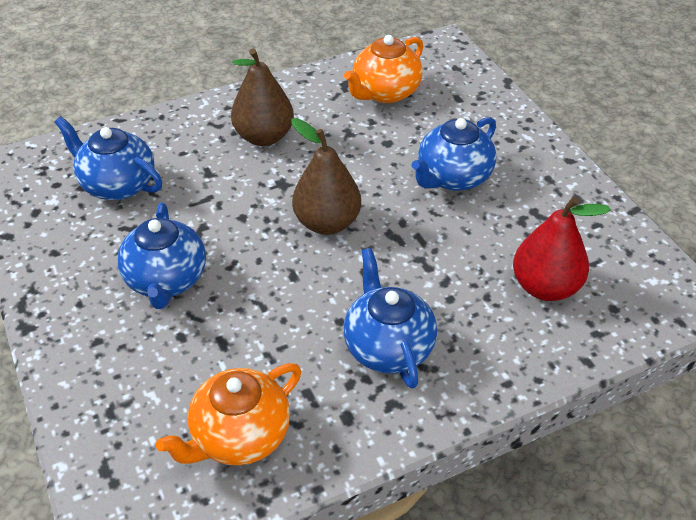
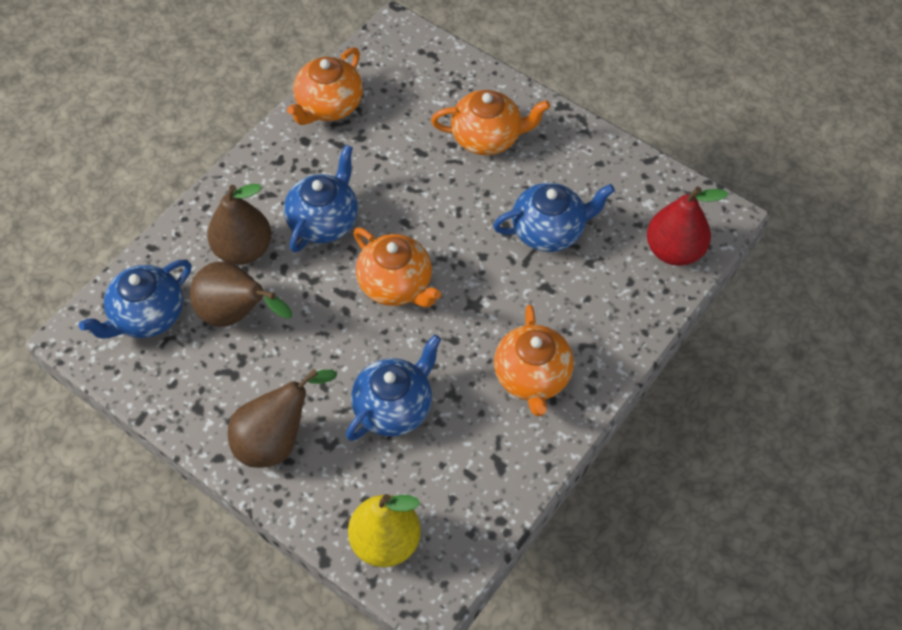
brown pear: [231,48,294,146] [291,118,361,235] = 2 -> [190,262,292,327] [207,184,271,265] [228,369,337,468] = 3
orange teapot: [156,363,301,465] [344,35,423,103] = 2 -> [287,47,363,125] [354,228,441,307] [431,90,550,155] [494,305,574,416] = 4
yellow pear: none = 0 -> [348,494,421,567] = 1

